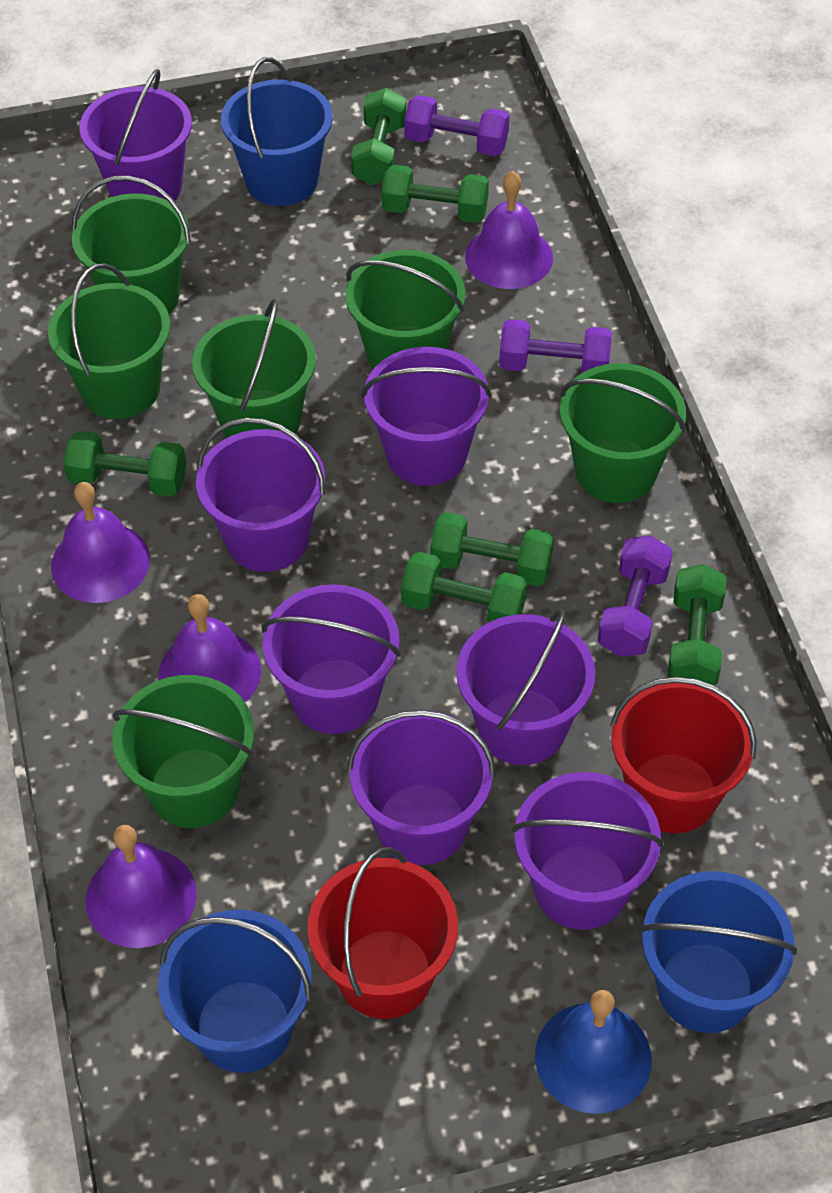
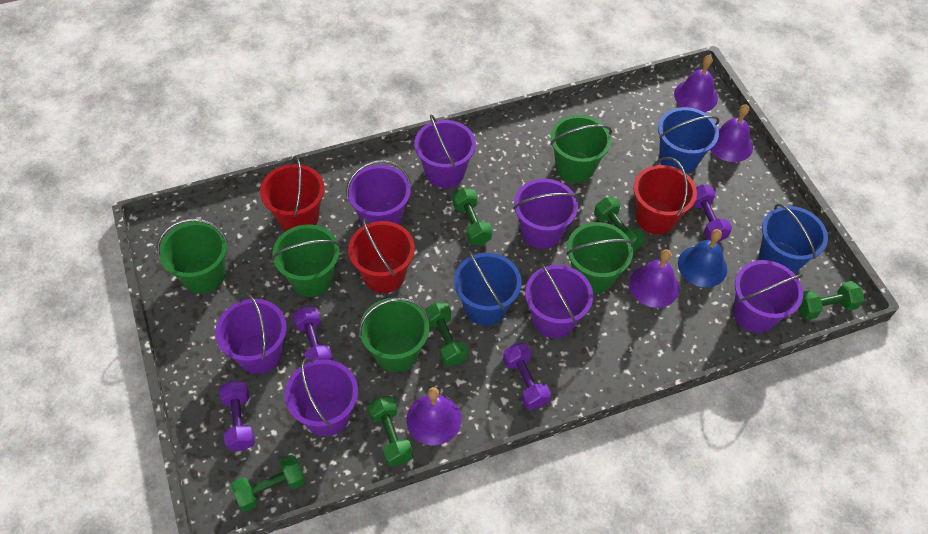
green bucket: [48,263,170,419] [72,175,191,314] [112,675,254,828] [192,299,316,438] [345,250,466,369] [560,363,686,503] = 6 -> [157,218,228,294] [272,224,340,297] [359,298,429,372] [550,115,612,183] [566,222,634,294] = 5
purple dumbbell: [404,95,509,156] [499,319,612,373] [598,536,673,656] = 3 -> [219,381,255,451] [292,306,333,363] [503,343,551,410] [693,184,732,242] = 4
red bucket: [308,847,458,1019] [610,677,757,833] = 2 -> [260,156,324,231] [348,219,415,293] [633,157,697,234] = 3

